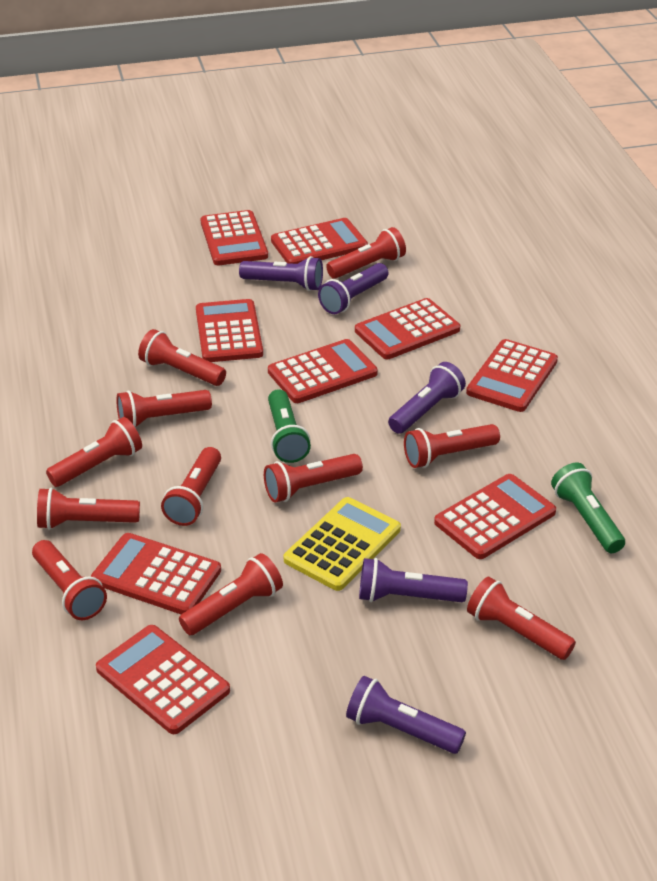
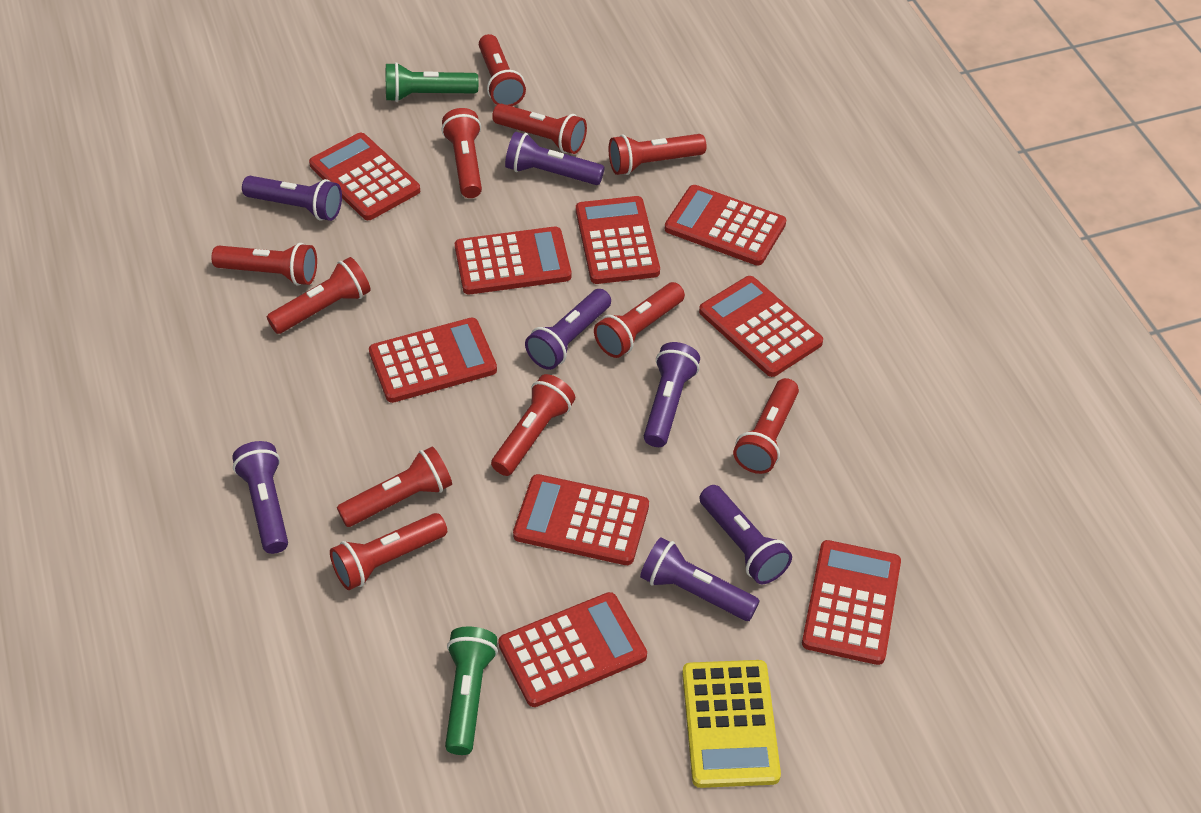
purple flashlight: [239,256,323,291] [318,263,389,314] [346,676,466,754] [359,558,468,602] [388,362,466,434] = 5 -> [232,441,288,554] [242,176,342,221] [505,132,605,185] [525,289,611,370] [640,537,760,621] [644,342,700,447] [699,485,792,584] = 7

